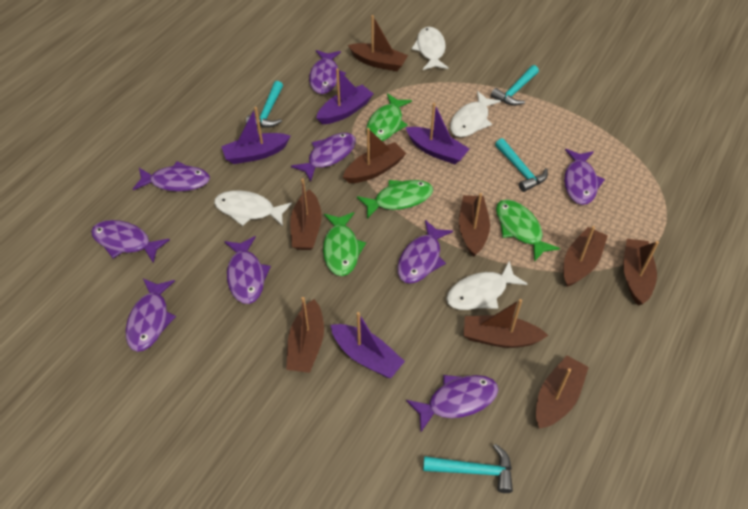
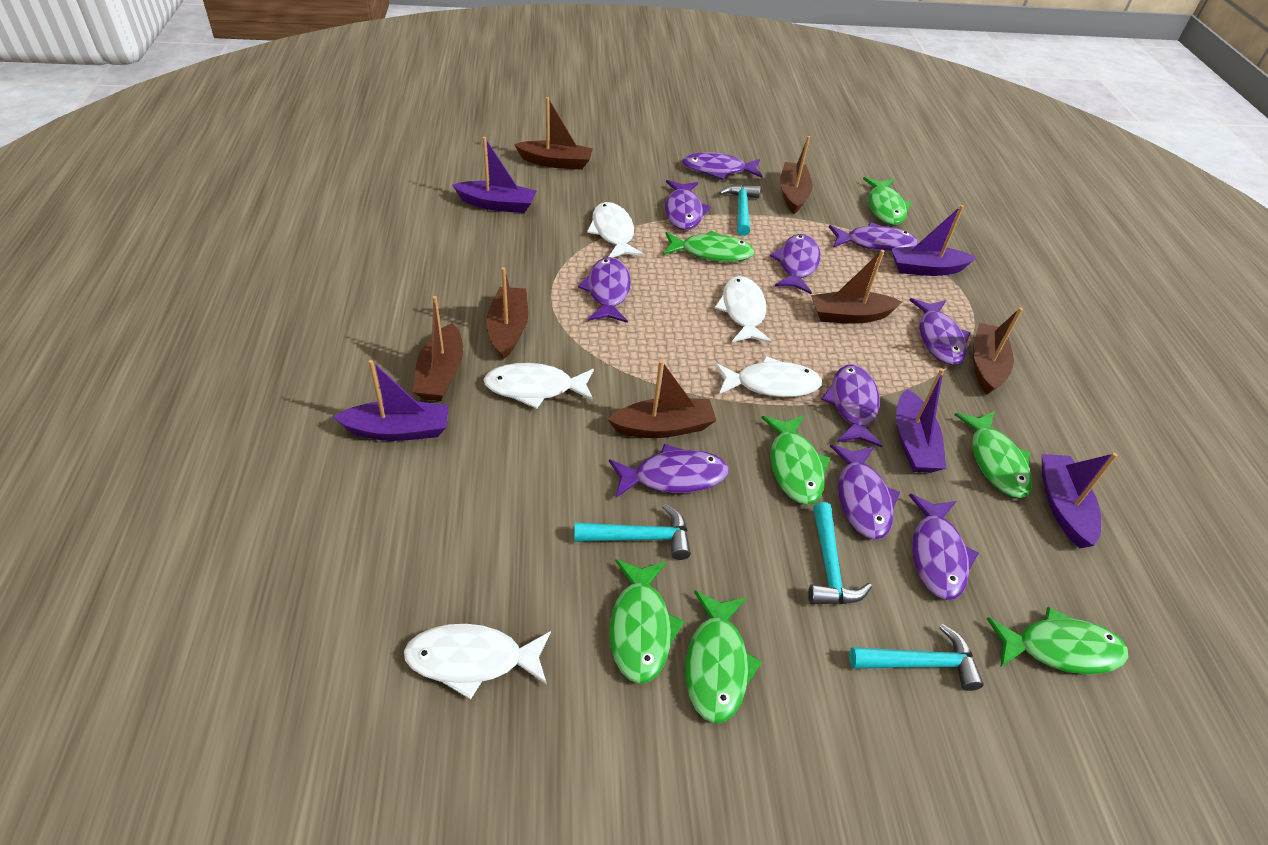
brown boat: [286,297,324,373] [290,178,322,250] [343,128,407,183] [348,15,408,71] [459,193,490,257] [464,299,549,348] [536,356,589,429] [563,226,608,287] [624,239,659,305] = 9 -> [413,296,463,401] [486,267,528,359] [514,97,593,170] [607,360,717,438] [780,136,813,214] [811,250,902,324] [973,307,1023,395] = 7
green fish: [323,212,366,276] [357,180,433,219] [366,93,412,141] [496,199,560,262] = 4 -> [609,559,684,684] [663,230,755,262] [685,591,762,723] [761,415,830,505] [863,177,912,225] [954,411,1032,498] [987,607,1128,674] = 7
purple boat: [221,107,291,164] [316,69,373,124] [331,312,405,378] [406,103,469,164] = 4 -> [333,360,449,441] [453,137,536,213] [891,205,977,276] [896,368,946,473] [1042,453,1118,548] = 5
purple fish: [91,220,170,263] [126,279,176,352] [133,161,210,192] [224,236,271,304] [291,133,356,182] [309,50,346,94] [397,220,453,284] [406,375,499,432] [564,149,605,205] = 9 -> [578,257,631,323] [609,444,729,498] [665,180,711,230] [682,152,763,180] [770,234,820,294] [821,364,882,448] [829,222,918,252] [830,444,900,540] [909,298,971,365] [909,494,979,600] = 10
white fish: [214,190,292,226] [411,27,448,70] [446,261,527,310] [450,91,501,137] = 4 -> [404,624,551,700] [484,363,594,409] [587,202,644,258] [715,276,772,343] [715,356,822,397] = 5

